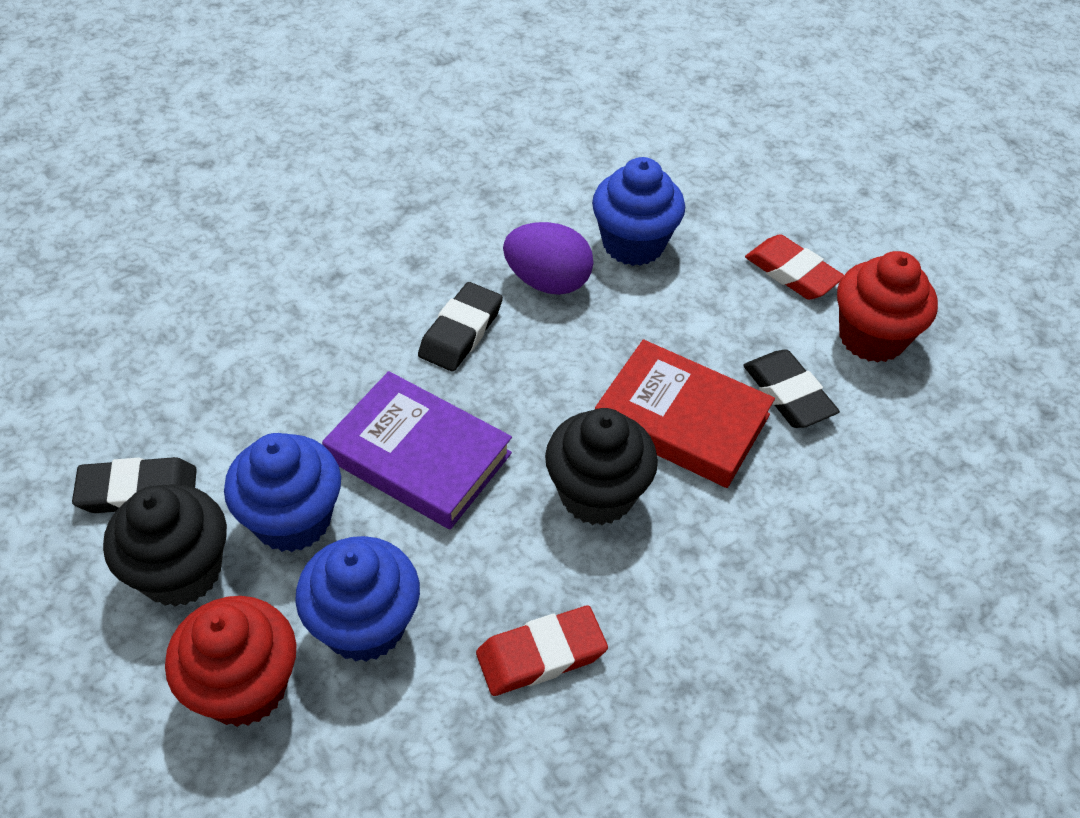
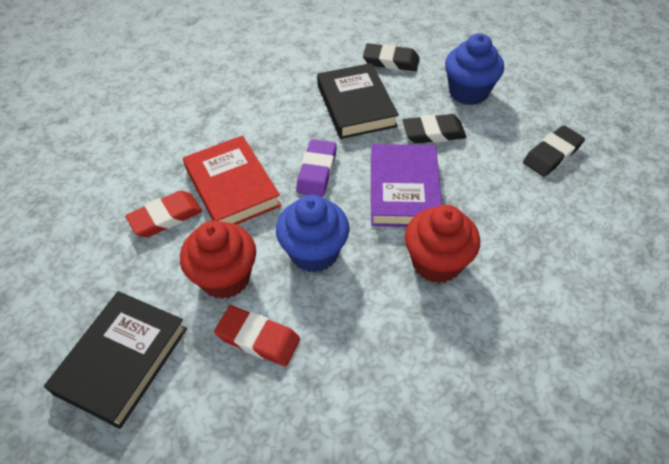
black book: none = 0 -> [44,291,187,429] [317,63,399,139] = 2
black cupcake: [103,484,227,607] [545,408,658,525] = 2 -> none = 0
blue cupcake: [224,433,341,552] [295,536,420,662] [592,157,685,266] = 3 -> [276,195,350,273] [445,34,504,105] = 2
purple egg: [503,222,593,295] = 1 -> none = 0
purple eraser: none = 0 -> [296,139,337,197] = 1

